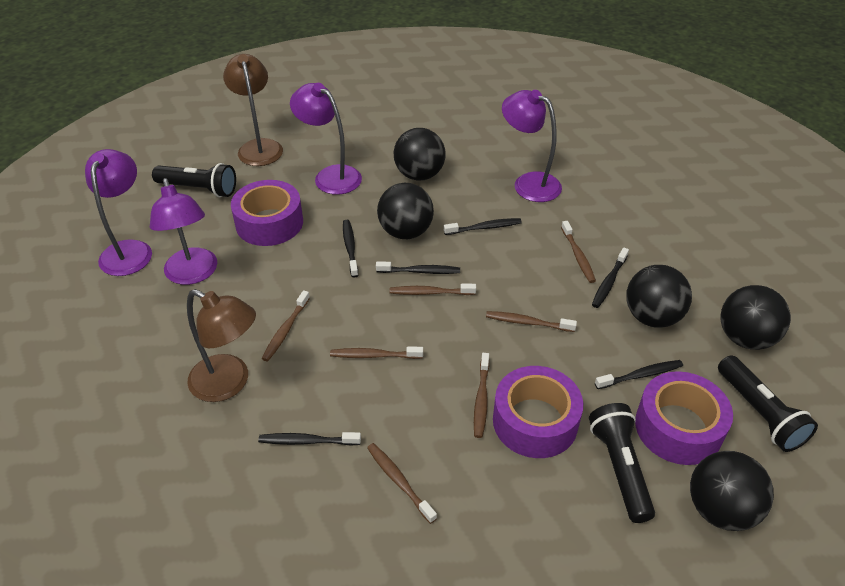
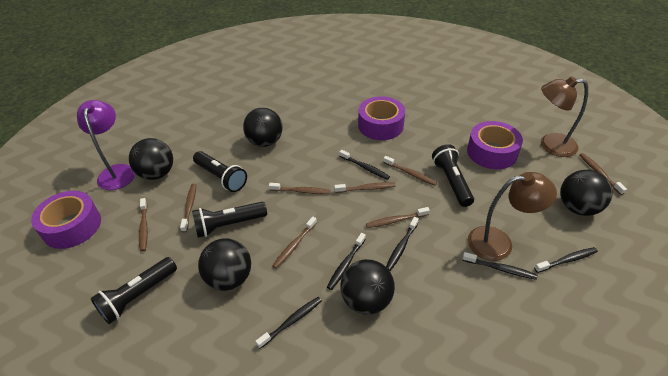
black flashlight: [152,163,236,197] [589,403,655,523] [718,355,818,452] = 3 -> [91,257,177,324] [192,202,267,238] [193,151,247,192] [432,144,474,207] = 4
brown toothbrush: [262,290,310,361] [330,346,423,359] [367,443,437,524] [389,284,476,295] [474,353,489,438] [486,311,577,332] [561,221,596,283] = 7 -> [139,198,148,252] [180,184,196,232] [269,183,330,194] [272,217,317,269] [334,182,396,193] [366,207,430,228] [383,156,437,186] [579,153,627,195] = 8
purple lamp: [85,149,152,276] [150,178,217,285] [290,83,362,195] [502,90,562,202] = 4 -> [77,100,135,190] = 1

